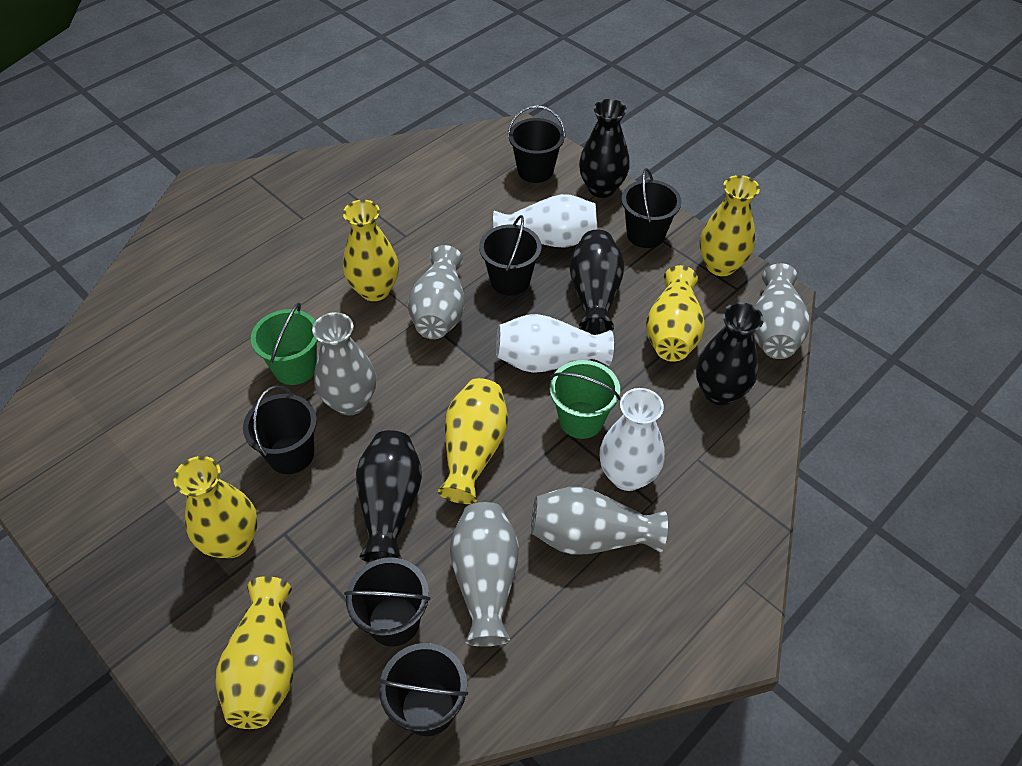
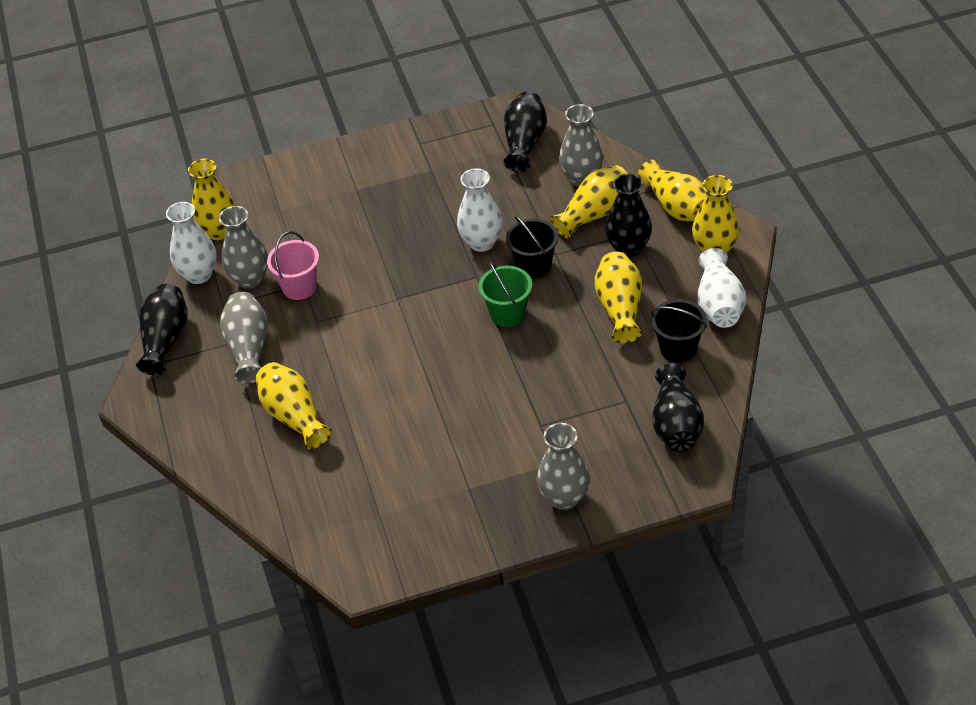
black bucket: [243,386,317,474] [344,557,430,646] [378,643,468,736] [479,215,542,296] [508,105,566,183] [621,168,682,248] = 6 -> [506,215,558,279] [651,299,707,363] = 2
green bucket: [251,303,318,385] [550,360,620,439] = 2 -> [478,261,532,327] = 1
grey vase: [312,312,376,415] [408,245,465,339] [450,502,519,646] [531,487,668,555] [753,263,810,359] = 5 -> [219,206,268,289] [220,292,268,383] [537,423,590,510] [559,104,603,187] = 4
pink bucket: none = 0 -> [267,231,319,300] = 1

